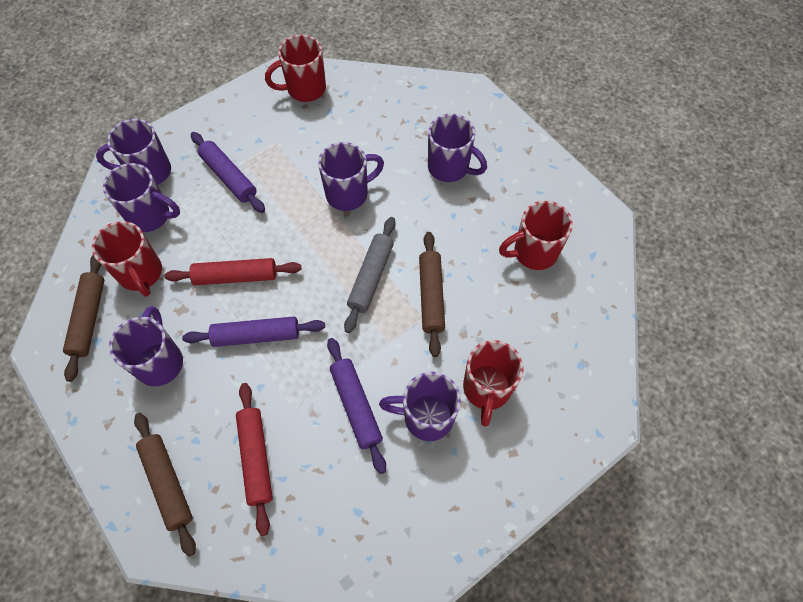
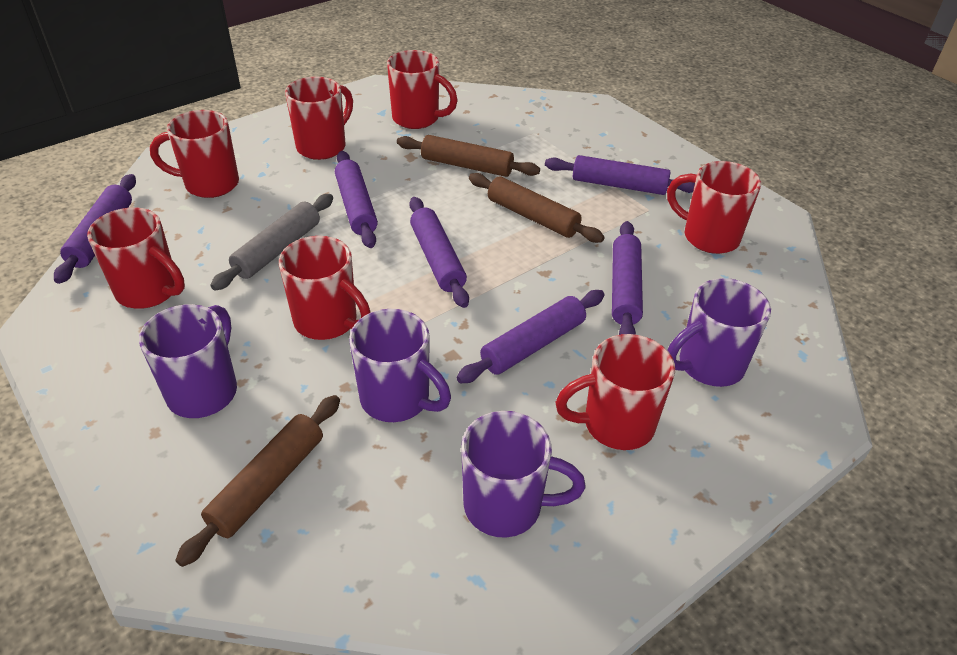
purple mug: [96,119,171,185] [103,163,180,232] [109,306,183,386] [318,142,384,211] [379,372,461,441] [428,114,487,182] = 6 -> [139,304,237,418] [349,309,451,422] [461,411,585,537] [667,278,771,387] = 4
purple rolling pin: [182,317,325,347] [191,132,265,213] [327,338,386,474] = 3 -> [54,174,136,284] [335,151,378,248] [409,197,469,308] [456,290,604,383] [545,155,695,195] [612,221,643,335] = 6
red mug: [92,221,162,297] [265,35,326,102] [463,340,523,427] [499,201,573,270] = 4 -> [87,207,185,309] [150,110,239,198] [279,236,371,340] [285,77,353,160] [387,50,458,129] [555,334,675,450] [667,161,761,254] = 7
red rolling pin: [165,258,302,285] [236,383,273,536] = 2 -> none = 0

